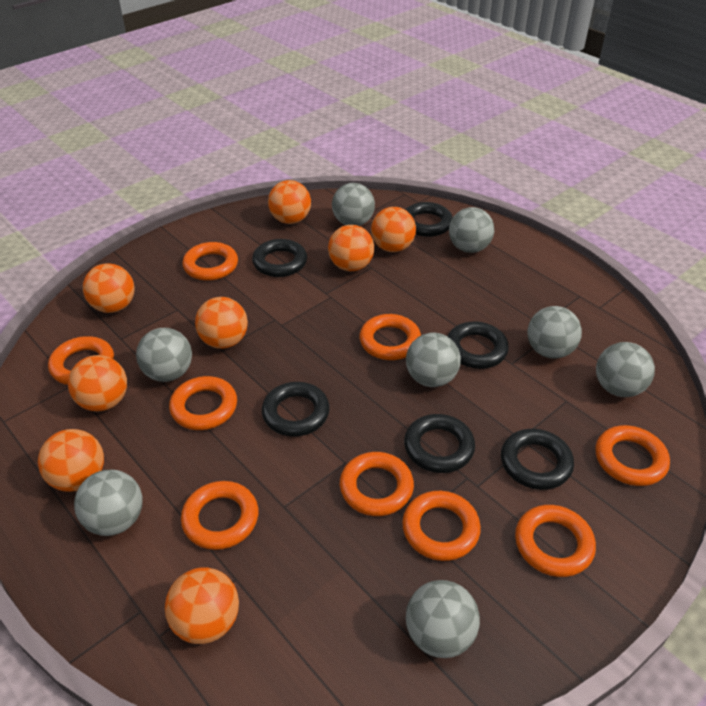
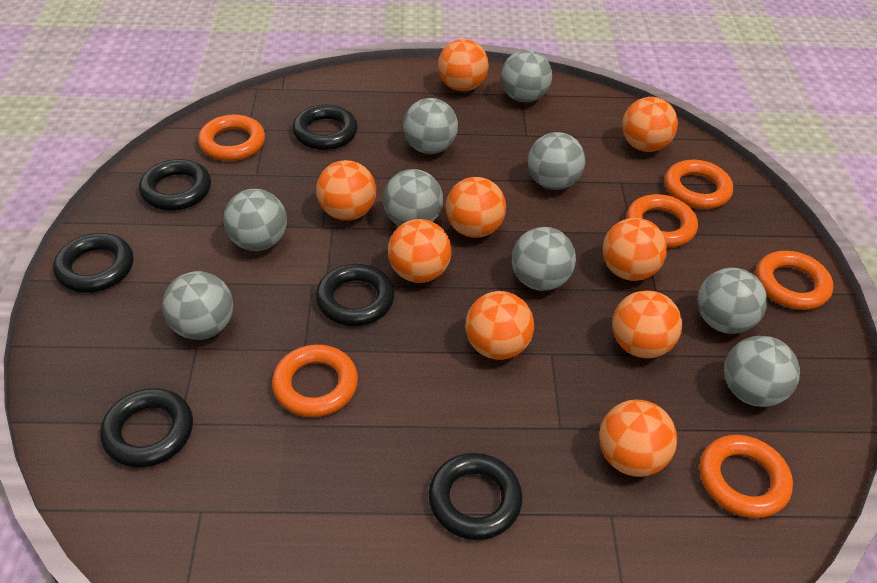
grey ball: [74,469,142,536] [136,328,192,382] [332,183,375,226] [406,333,461,387] [406,580,480,658] [449,207,494,253] [527,306,582,359] [596,342,655,397] = 8 -> [162,271,233,340] [223,189,287,251] [383,169,443,226] [403,98,458,154] [501,50,552,102] [512,227,576,291] [528,132,585,190] [697,268,767,334] [724,336,800,407] = 9
orange ball: [38,429,104,492] [68,355,127,412] [83,263,134,313] [165,567,239,644] [195,297,248,349] [268,180,311,224] [328,225,374,271] [371,207,416,252] = 8 -> [316,160,376,221] [388,219,452,283] [438,39,489,91] [445,177,506,238] [465,291,534,360] [599,400,677,477] [603,218,667,281] [612,290,682,359] [622,97,678,152] = 9
orange ring: [48,336,114,385] [169,376,237,430] [181,481,258,550] [182,242,238,281] [340,452,414,516] [359,314,421,360] [402,491,481,561] [515,505,596,577] [595,425,670,486] = 9 -> [198,114,265,161] [272,345,358,417] [626,194,698,248] [664,160,733,209] [699,435,793,518] [756,251,833,310] = 6

